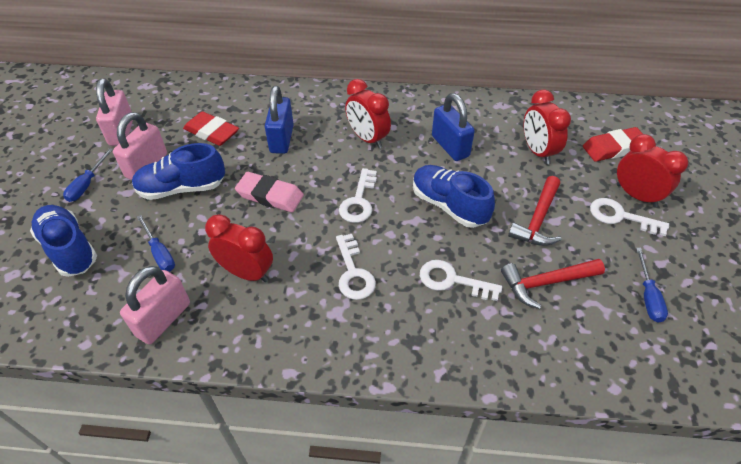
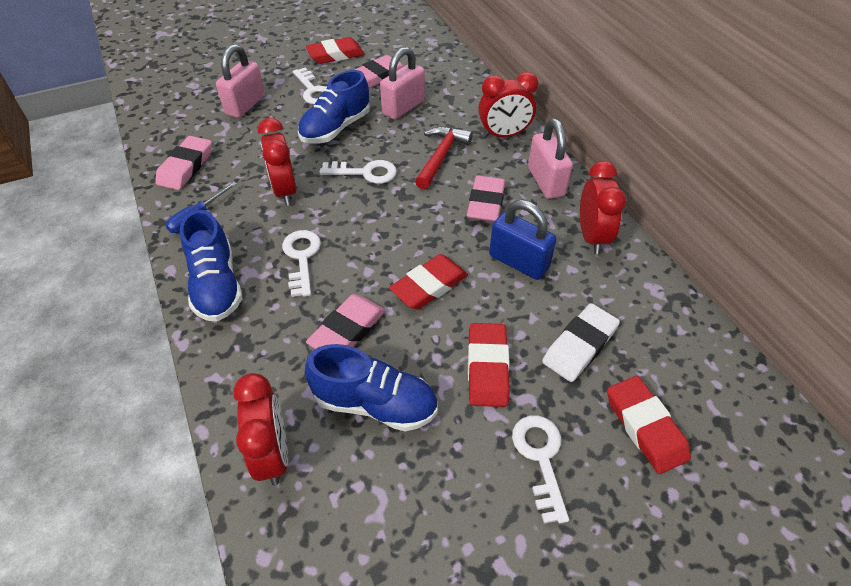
blue padlock: [265,86,294,154] [432,93,475,161] = 2 -> [489,200,557,280] = 1
blue screwdriver: [63,148,113,202] [137,215,175,272] [636,248,668,323] = 3 -> [165,182,237,233] = 1
pink eraser: [235,172,304,212] = 1 -> [155,136,212,190] [306,294,386,349] [354,55,404,88] [467,176,505,222] = 4
red eraser: [183,111,239,146] [583,127,643,162] = 2 -> [306,37,364,64] [389,254,468,310] [468,323,510,407] [607,376,691,474] = 4
red hammer: [501,259,605,309] [508,176,562,246] = 2 -> [415,126,473,190] = 1
white eraser: none = 0 -> [542,303,620,382] = 1

